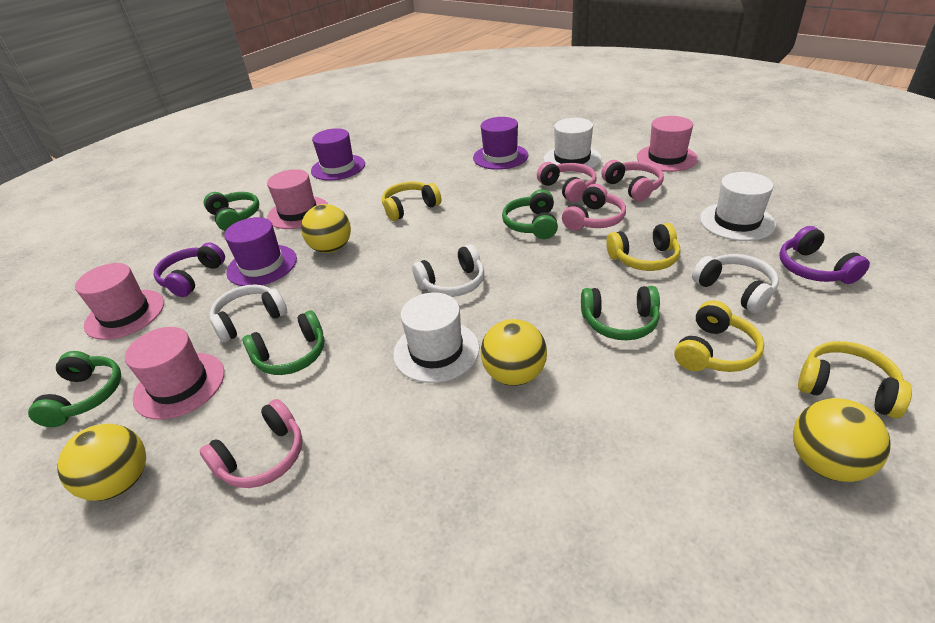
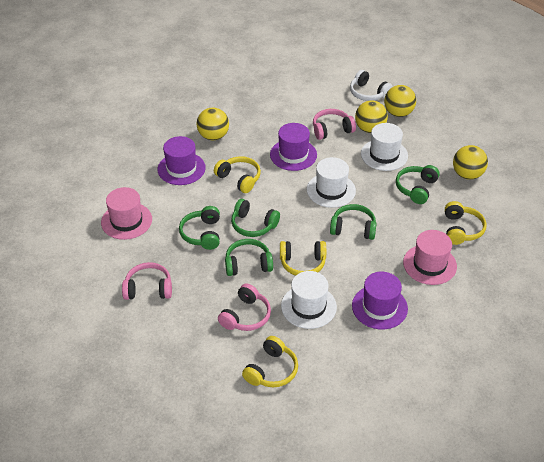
pink hat: [75,263,164,340] [125,327,225,420] [267,169,328,229] [637,116,698,172] = 4 -> [101,187,152,240] [403,230,457,285] = 2
pink headphones: [199,399,303,488] [537,162,597,202] [562,184,626,231] [601,160,664,201] = 4 -> [122,262,172,300] [218,283,271,331] [313,109,356,140] = 3
purple headphones: [153,242,225,297] [779,226,870,284] = 2 -> none = 0
white headphones: [210,284,287,343] [412,244,484,297] [692,254,779,313] = 3 -> [350,70,393,101] = 1

